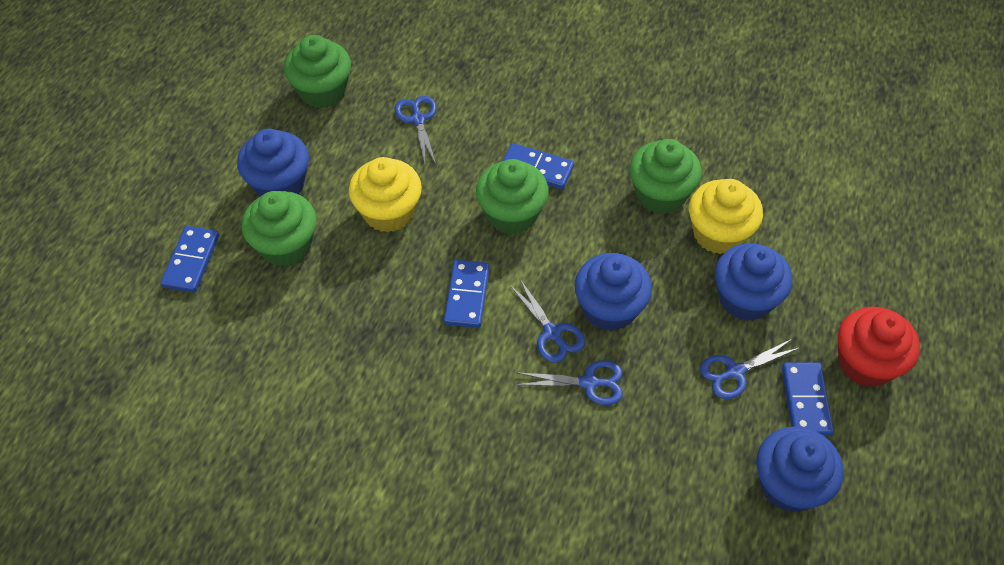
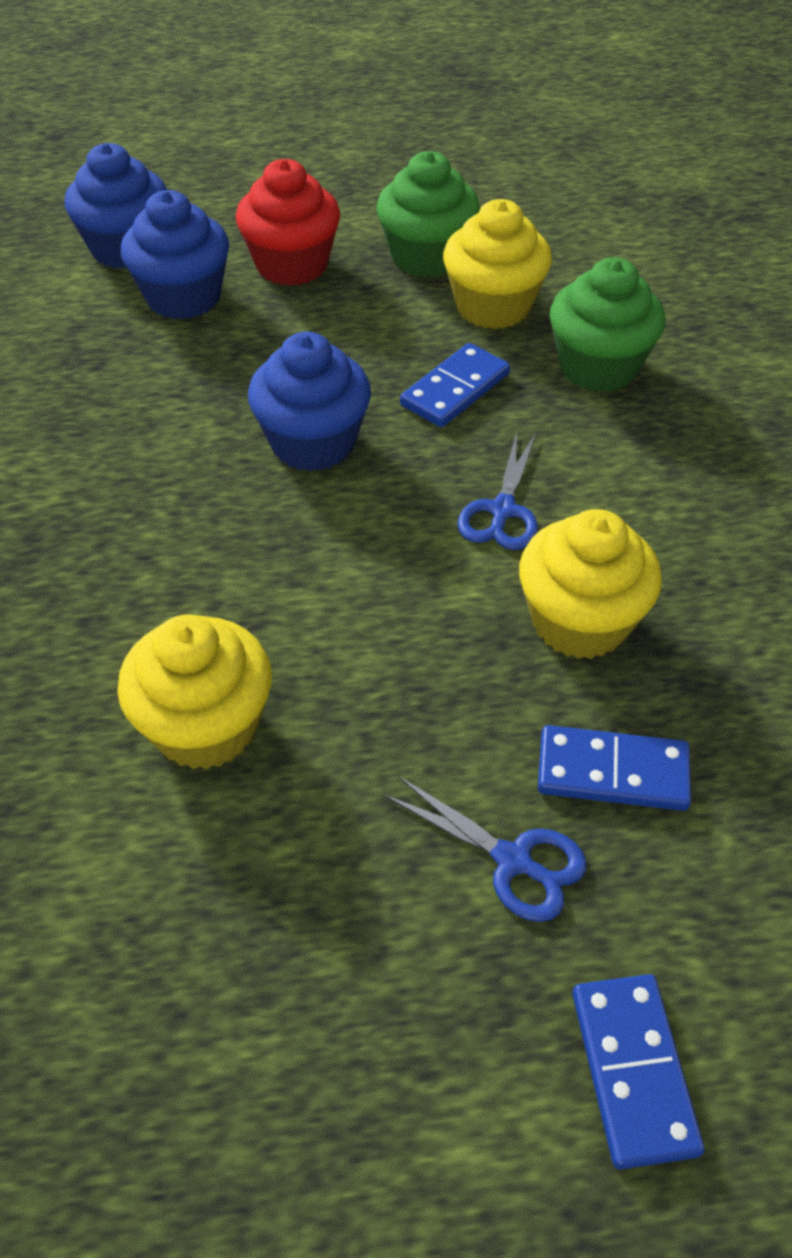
blue cupcake: [237,129,309,197] [574,253,652,331] [715,243,793,321] [757,426,844,512] = 4 -> [65,143,167,269] [121,190,229,320] [248,332,371,472] = 3
blue domino: [161,226,219,293] [444,260,490,328] [503,143,574,189] [782,363,834,436] = 4 -> [400,343,510,427] [538,725,691,811] [572,974,705,1170] = 3
blue scissors: [395,96,437,164] [509,279,585,363] [516,360,623,405] [700,339,799,399] = 4 -> [384,776,587,922] [457,432,538,550] = 2
green cupcake: [242,191,316,267] [284,35,351,109] [476,159,549,234] [630,139,702,214] = 4 -> [377,151,480,278] [550,257,665,392] = 2
yellow cupcake: [349,157,422,233] [689,179,763,254] = 2 -> [117,614,272,770] [443,199,552,329] [519,509,662,659] = 3

